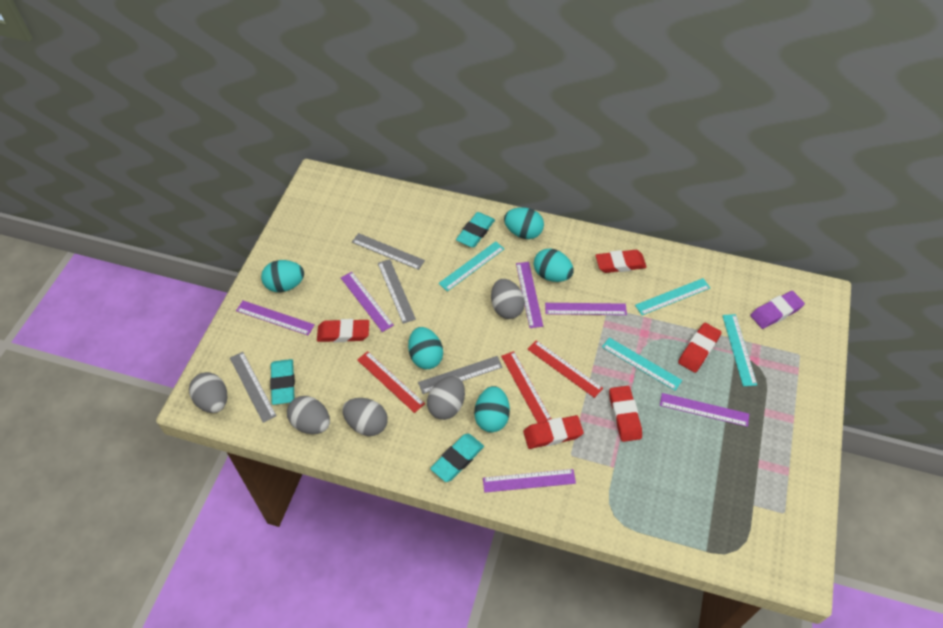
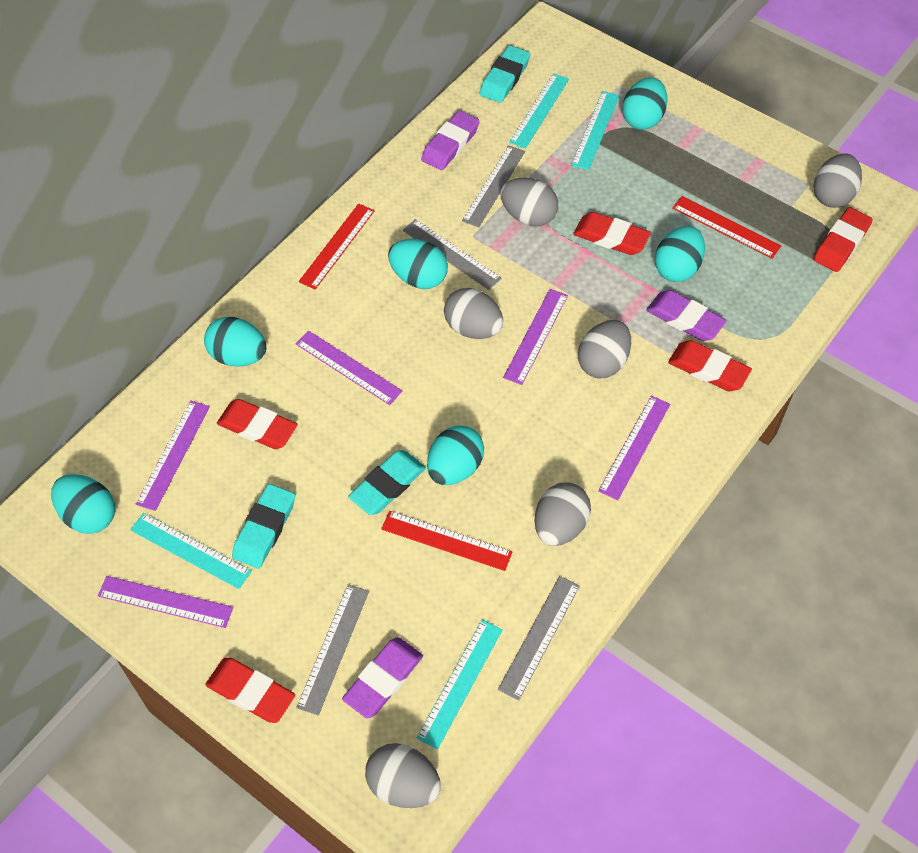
grey egg: [189,372,227,413] [287,396,330,434] [343,398,388,436] [427,376,465,420] [491,279,525,319] = 5 -> [365,743,441,808] [444,288,503,339] [500,178,558,227] [535,482,591,546] [578,320,631,378] [813,153,862,208] = 6
purple eraser: [750,291,805,329] = 1 -> [342,637,423,718] [421,110,480,170] [647,290,727,341] = 3
purple ruler: [236,301,315,336] [341,272,394,332] [483,469,576,493] [516,262,543,328] [545,303,627,315] [660,393,749,427] = 6 -> [98,576,233,628] [136,401,210,511] [296,331,402,405] [503,289,568,385] [598,396,670,500] = 5
turquoise egg: [261,260,304,292] [408,327,443,369] [474,386,510,432] [504,207,544,239] [534,248,574,282] = 5 -> [51,474,115,534] [204,317,266,367] [388,239,448,289] [427,425,484,485] [622,77,668,130] [655,226,705,282] = 6

